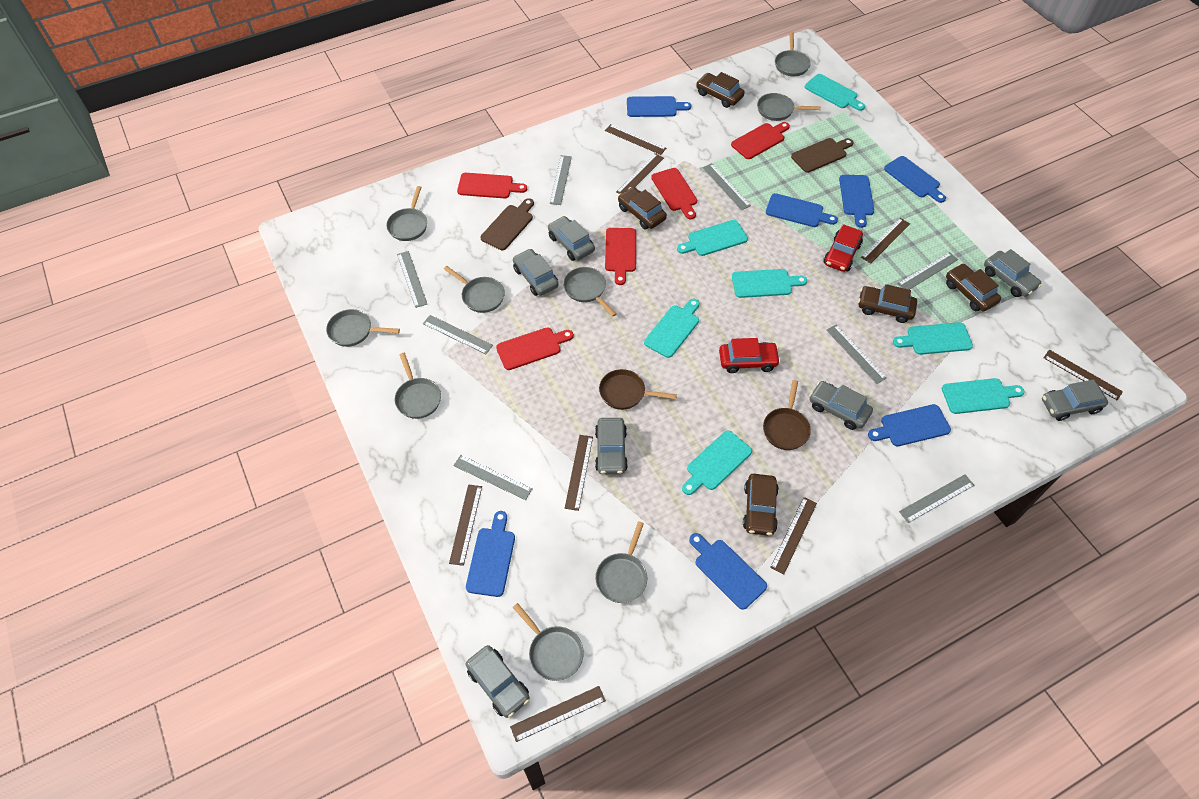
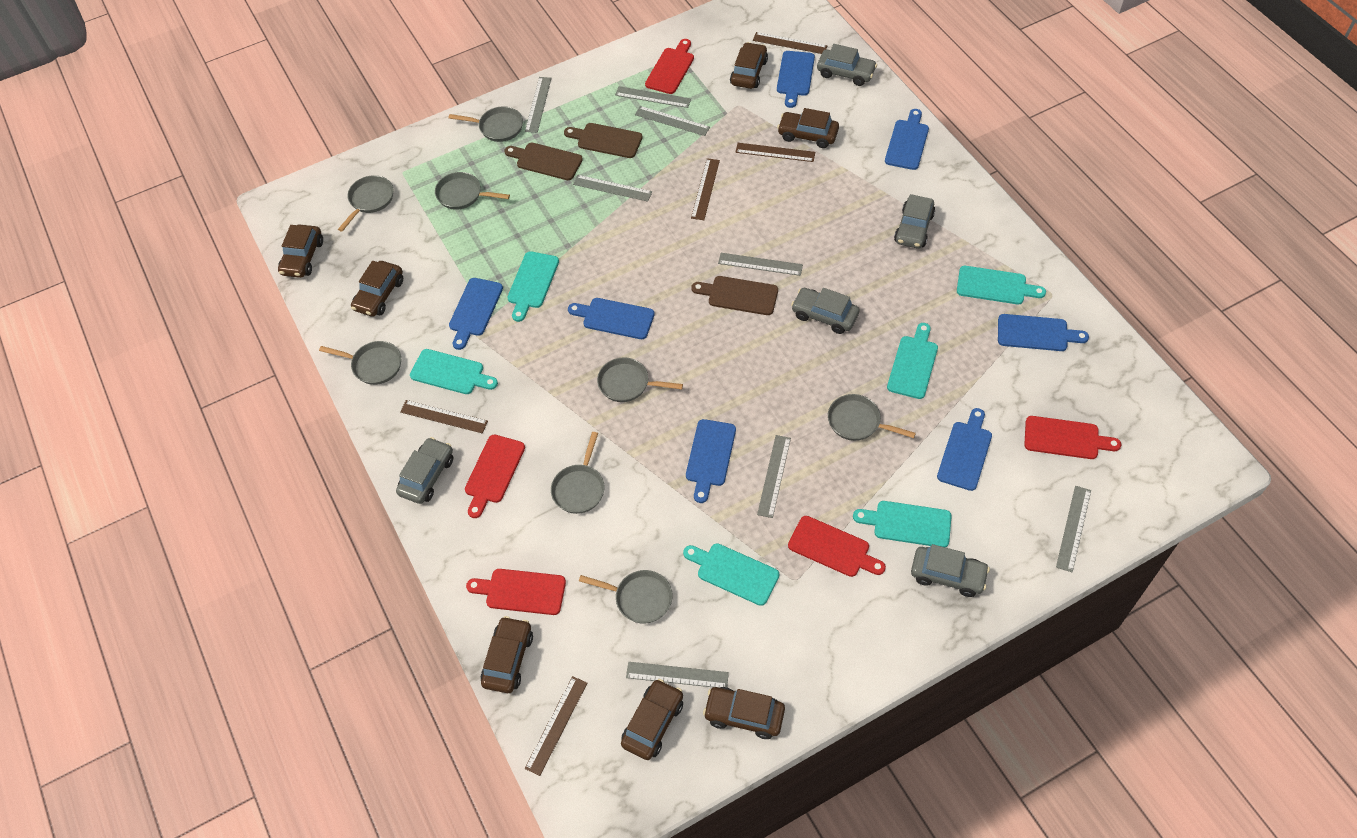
brown car: [618,187,667,230] [696,72,745,108] [743,474,779,536] [858,284,917,323] [946,263,1001,311] = 5 -> [278,224,323,278] [351,261,403,317] [481,616,533,693] [621,679,683,760] [703,687,785,739] [730,42,768,89] [777,108,839,148] = 7
brown cutting board: [480,198,534,250] [791,138,854,173] = 2 -> [504,143,583,180] [564,123,643,158] [691,276,778,315] = 3
brown pan: [599,369,677,410] [763,380,811,450] = 2 -> none = 0
brown ruler: [449,484,482,566] [510,686,606,742] [565,435,593,511] [605,124,666,155] [616,153,664,194] [770,497,817,575] [861,218,910,264] [1043,350,1123,400] = 8 -> [400,400,488,433] [525,676,587,776] [691,158,720,220] [735,143,815,162] [753,32,827,54] = 5
grey car: [466,645,530,718] [513,249,559,296] [548,216,595,261] [595,418,628,474] [809,381,873,430] [984,249,1042,297] [1042,380,1108,421] = 7 -> [396,437,453,504] [791,288,860,334] [817,44,877,86] [894,194,935,249] [911,544,990,597] = 5
grey pan: [326,309,400,347] [386,186,427,241] [395,353,441,419] [444,266,505,313] [513,603,584,681] [563,267,616,316] [595,521,647,603] [757,93,821,121] [775,32,811,76] = 9 -> [319,341,401,385] [338,175,394,232] [435,172,510,210] [448,106,523,142] [551,432,605,514] [579,570,673,624] [597,357,683,402] [828,394,916,441] = 8
red car: [719,338,780,373] [823,224,863,272] = 2 -> none = 0
turquoise cutting board: [644,299,700,358] [677,220,748,256] [682,430,752,495] [732,269,807,298] [805,74,865,111] [893,322,973,355] [942,378,1025,414] = 7 -> [410,349,498,394] [507,251,559,322] [683,543,780,606] [853,501,952,547] [887,323,938,399] [957,266,1046,304] = 6

